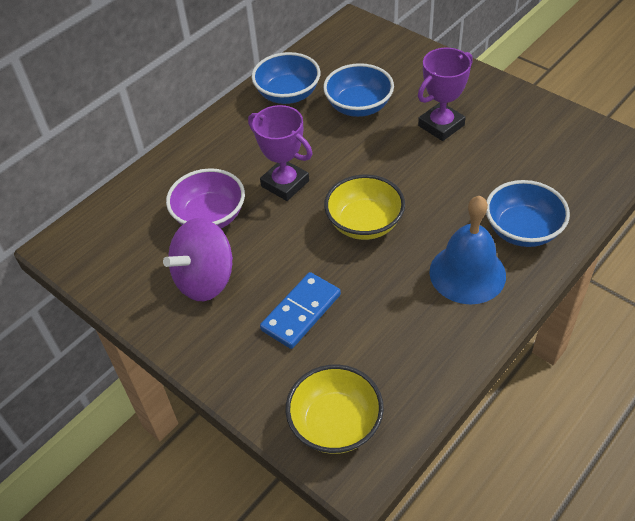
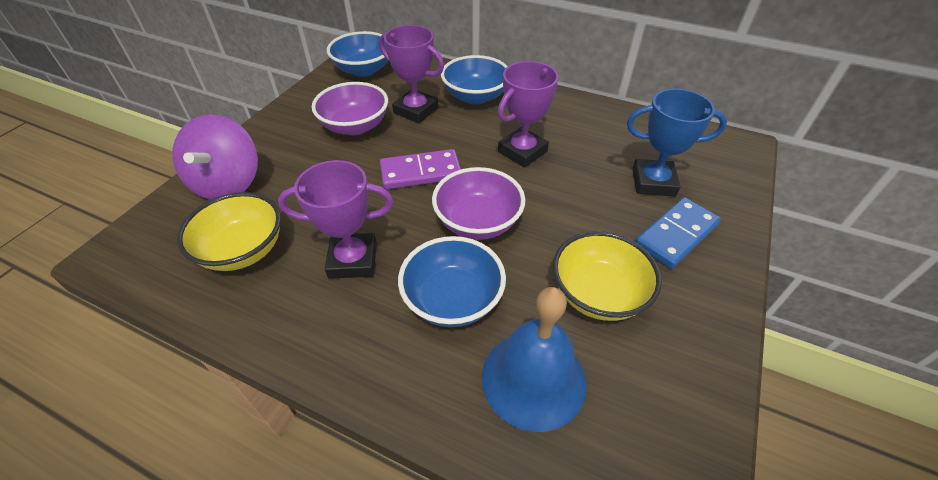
blue trophy: none = 0 -> [627,89,727,196] = 1
purple bowl: [166,168,245,229] = 1 -> [312,82,388,135] [432,167,525,240] = 2
purple domino: none = 0 -> [380,149,461,189] = 1
purple trophy: [248,105,312,201] [418,48,473,141] = 2 -> [278,160,394,279] [379,25,444,123] [498,61,559,167] = 3

